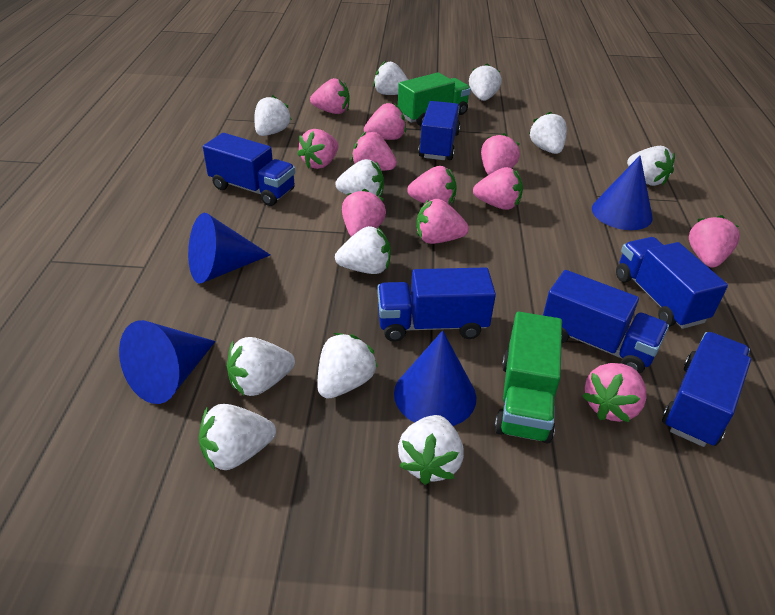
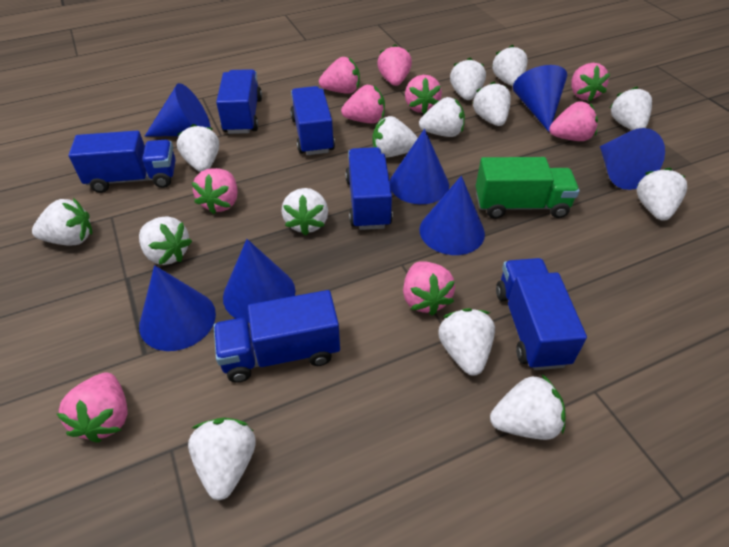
blue cone: [119,320,216,404] [188,213,270,284] [394,330,476,426] [592,156,653,230] = 4 -> [139,265,216,351] [145,83,211,136] [223,239,295,323] [390,129,449,204] [420,176,485,255] [513,65,567,132] [600,128,665,190] = 7
green truck: [398,73,471,126] [494,312,562,444] = 2 -> [476,157,580,219] = 1
pink strawberry: [297,129,338,169] [310,78,350,114] [342,189,386,237] [351,132,397,171] [364,103,406,140] [407,166,457,205] [416,199,469,244] [473,167,523,210] [481,133,520,175] [582,363,647,422] [689,215,740,268] = 11 -> [56,373,128,443] [192,168,238,214] [319,57,360,94] [341,85,385,123] [377,44,412,86] [403,261,455,316] [405,75,442,114] [549,101,598,141] [571,63,610,102] = 9
white strawberry: [199,404,276,471] [227,337,295,396] [254,95,292,136] [317,333,378,399] [335,159,384,196] [335,226,391,274] [373,61,408,95] [398,415,464,485] [469,63,501,101] [529,111,567,154] [627,146,675,186] = 11 -> [32,198,92,246] [139,216,192,265] [177,124,219,172] [188,418,256,500] [282,188,328,236] [372,116,418,158] [419,97,465,137] [438,308,495,376] [450,57,486,100] [472,81,511,126] [490,374,566,440] [492,45,528,86] [610,86,652,130] [637,168,687,221] = 14

